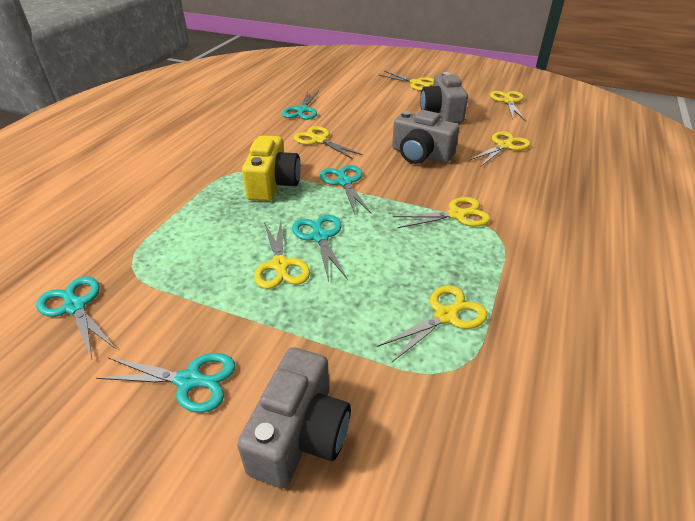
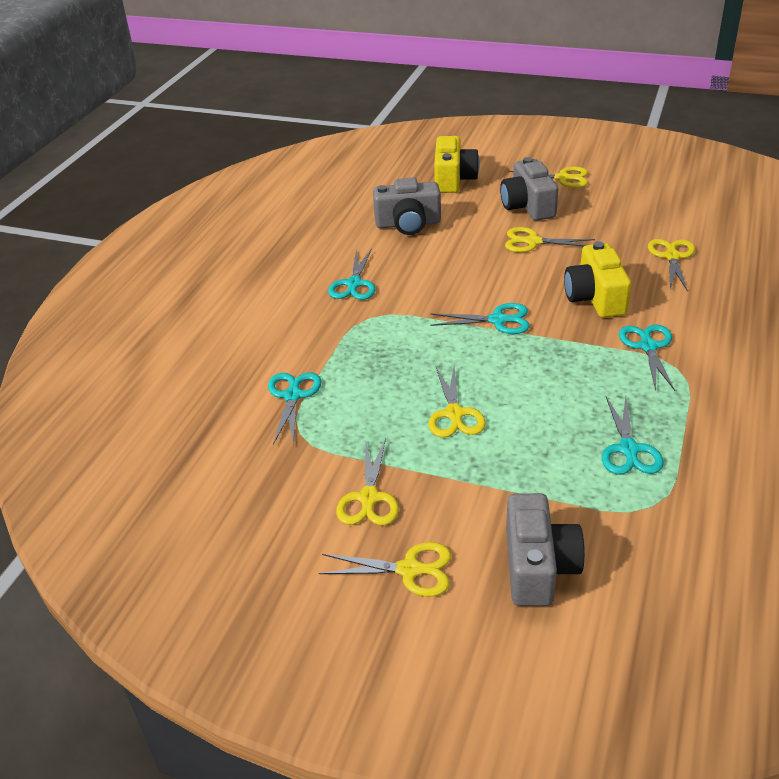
yellow camera: [242,135,301,201] = 1 -> [434,136,480,193] [564,241,631,318] = 2
yellow scissors: [254,221,310,289] [294,126,362,159] [377,285,487,362] [379,71,434,91] [393,197,490,228] [469,131,531,166] [490,91,525,120] = 7 -> [319,542,451,597] [336,439,399,525] [428,367,486,438] [505,227,595,252] [508,167,588,188] [648,239,695,292] = 6

